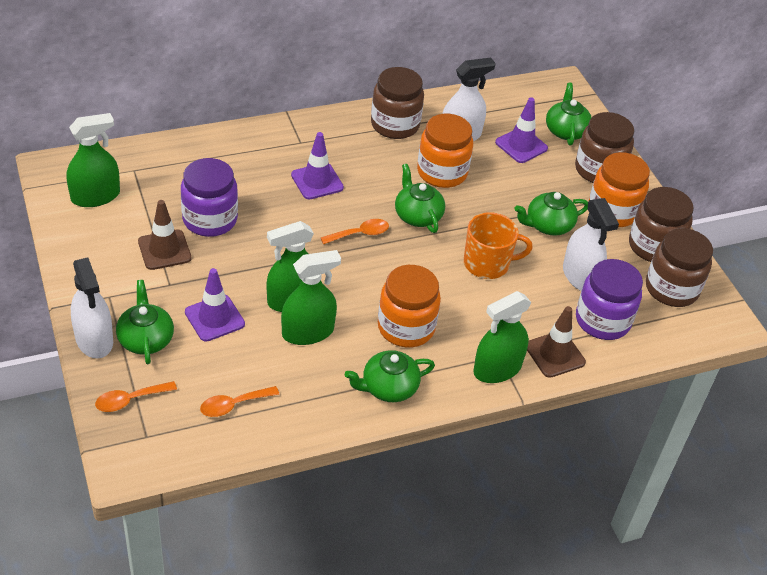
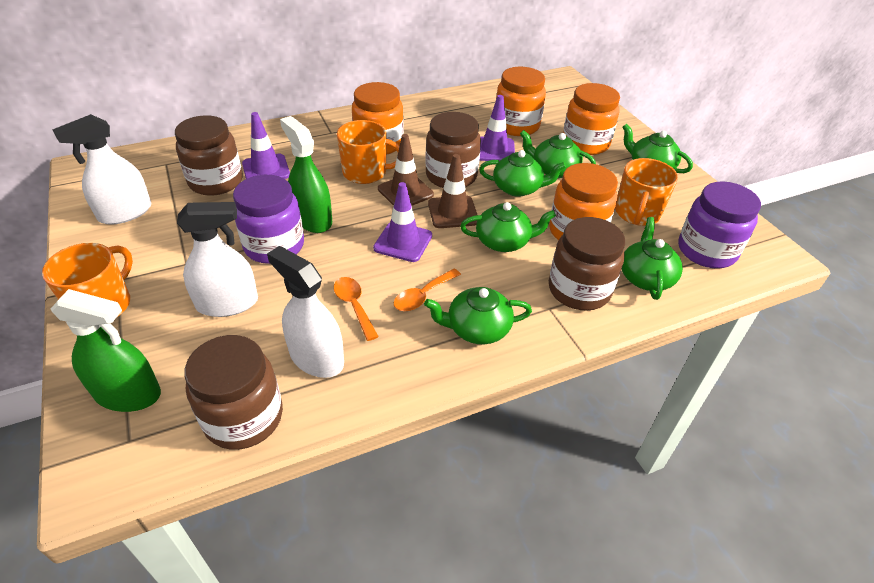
green spray bottle: [66,113,120,207] [267,221,314,312] [281,250,341,345] [473,291,532,383] = 4 -> [51,289,161,412] [280,116,332,233] = 2
green teapot: [116,280,174,364] [345,350,435,402] [395,164,445,233] [514,192,588,236] [546,83,592,146] = 5 -> [424,287,532,344] [460,202,556,252] [479,150,566,197] [520,130,596,178] [622,124,693,173] [622,217,683,300] = 6
orange jar: [378,265,441,348] [417,114,473,188] [589,152,650,227] = 3 -> [352,82,404,155] [496,67,546,136] [549,163,618,240] [563,83,620,155] = 4
orange mug: [464,212,533,279] = 1 -> [42,243,133,318] [337,120,399,184] [615,158,678,226] = 3
orange spoon: [95,381,177,412] [200,386,279,417] [321,219,389,244] = 3 -> [334,277,379,341] [394,269,461,311] = 2

